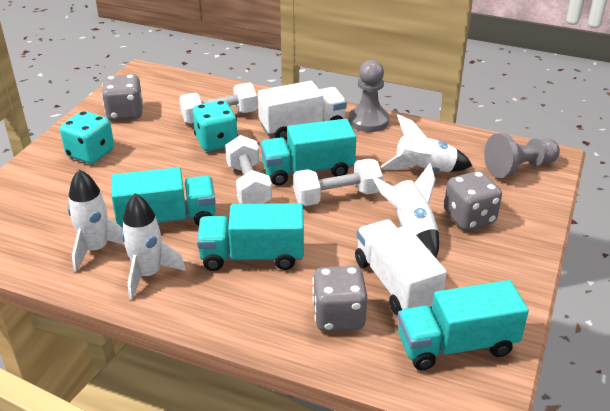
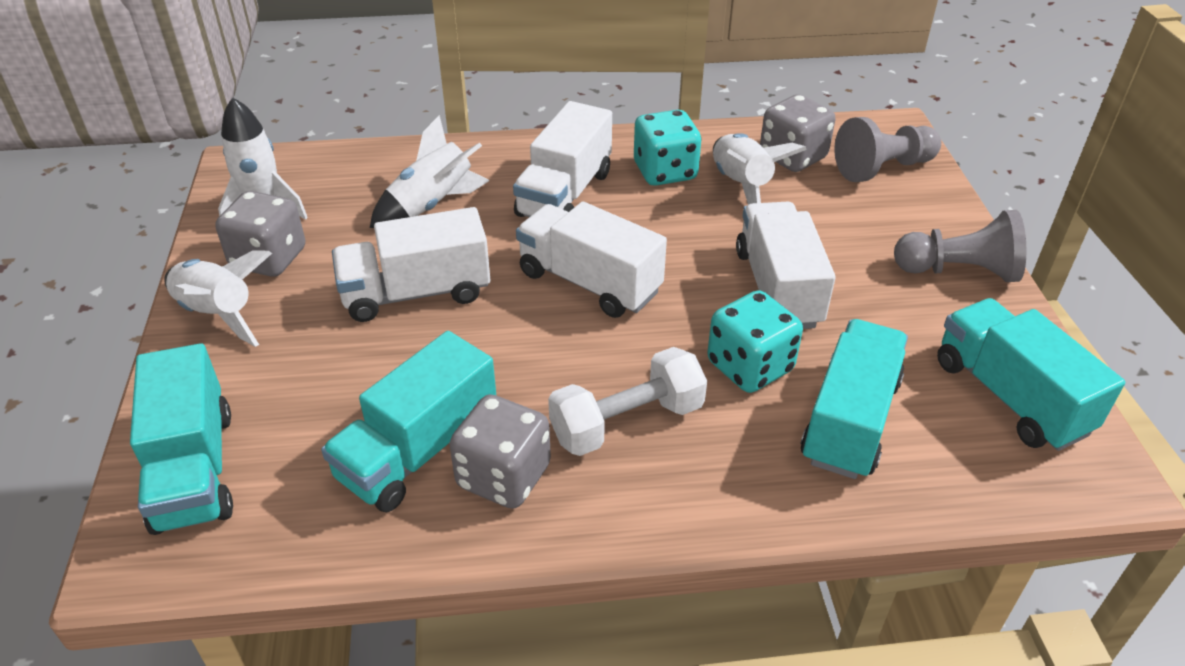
white dumbbell: [179,82,257,124] [225,135,272,204] [293,159,383,206] = 3 -> [548,347,707,456] = 1
white truck: [258,81,347,140] [355,219,447,315] = 2 -> [332,207,490,322] [513,101,612,217] [516,202,667,318] [736,202,836,329] = 4

